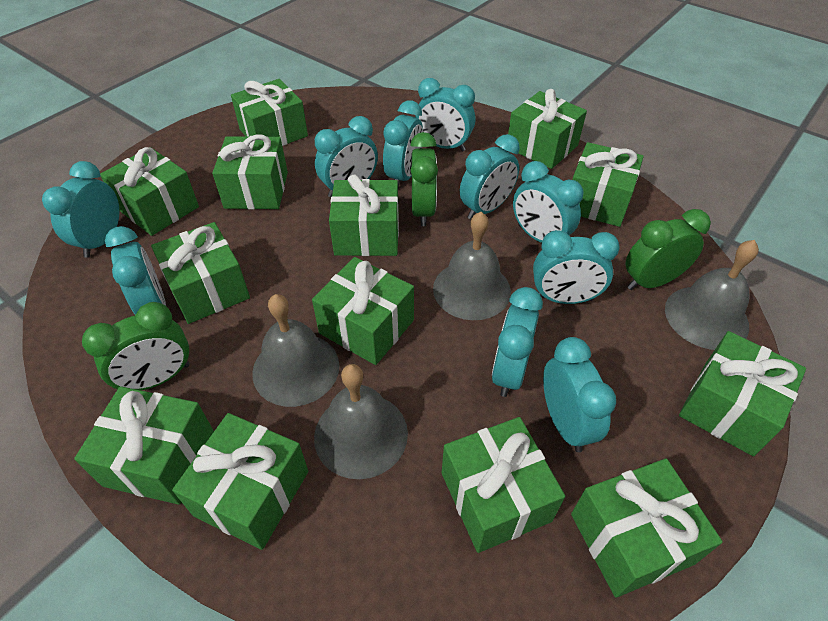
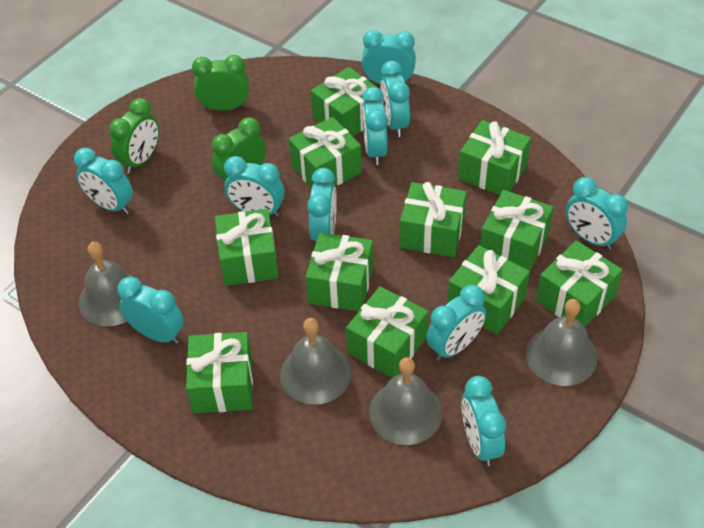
green gift: [74,386,214,505] [100,147,199,236] [151,222,250,324] [172,413,308,550] [212,134,288,209] [231,79,308,146] [312,257,414,365] [329,175,399,256] [442,417,565,553] [508,89,587,169] [571,458,723,598] [572,142,644,227] [679,331,806,456] = 13 -> [186,332,253,413] [215,209,278,286] [289,117,362,188] [306,232,373,311] [311,67,381,136] [346,286,428,378] [400,182,467,257] [447,245,530,335] [458,120,531,195] [480,190,554,271] [536,240,623,327] = 11

